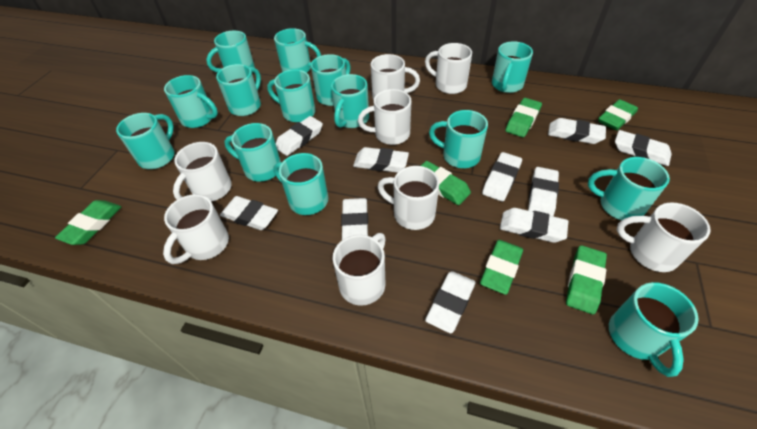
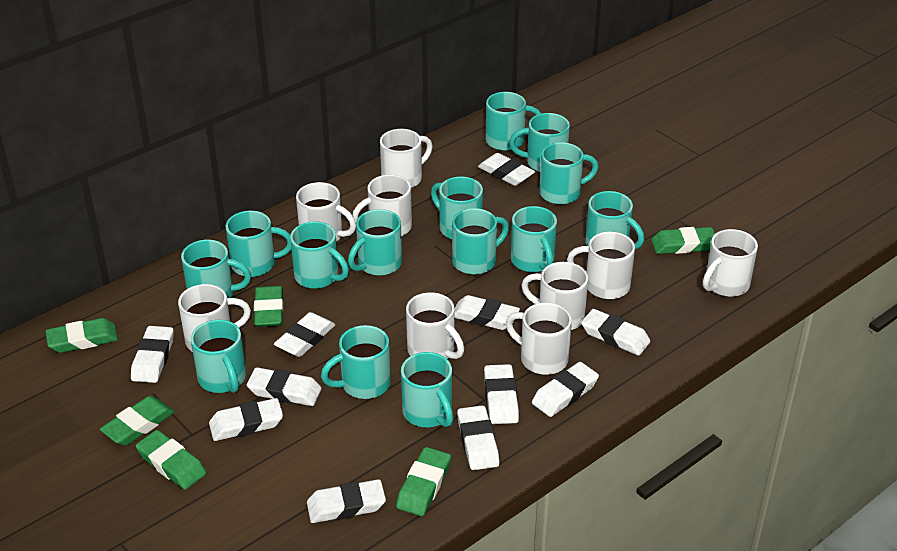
white eraser: [220,196,278,230] [276,116,323,156] [341,198,368,240] [353,147,409,172] [425,271,476,333] [482,152,522,201] [500,208,568,243] [528,167,559,216] [548,118,606,144] [615,130,672,166] = 10 -> [131,326,174,383] [209,398,283,441] [247,367,321,406] [274,312,335,357] [307,479,386,523] [454,295,520,330] [457,405,499,470] [478,153,535,186] [484,364,519,424] [532,362,599,417] [581,309,650,356] = 11
white mug: [163,194,229,264] [173,142,232,201] [333,233,386,306] [358,89,411,145] [371,54,420,100] [377,166,439,230] [425,43,472,94] [617,202,711,272] = 8 -> [178,284,251,352] [296,182,356,242] [352,175,412,236] [380,129,433,188] [406,292,464,359] [506,303,572,375] [521,262,588,330] [567,232,635,299] [703,229,758,297] = 9

